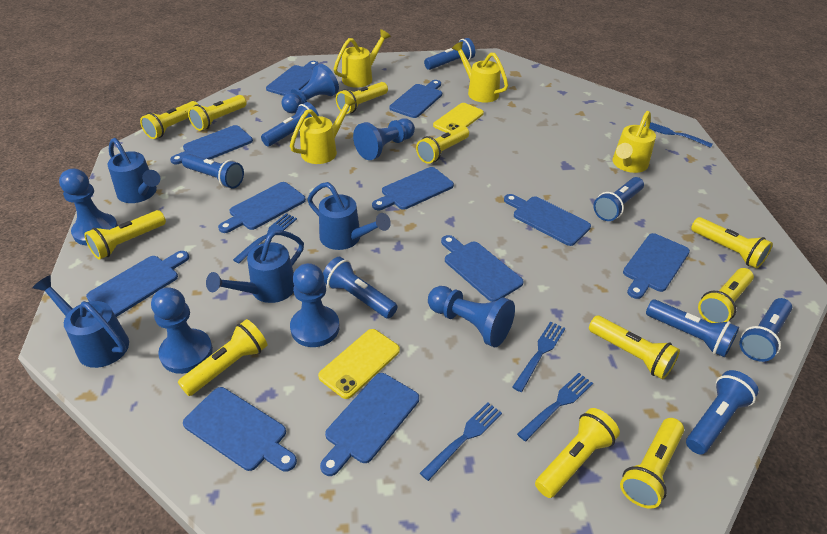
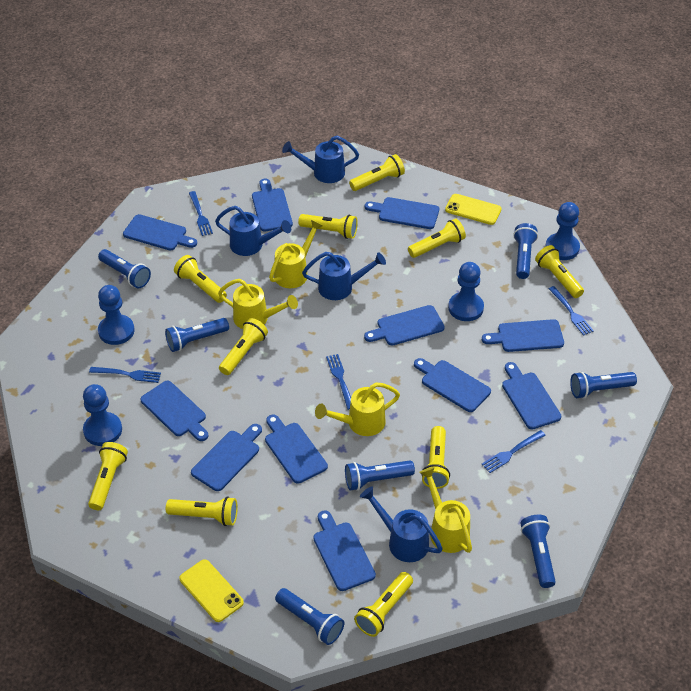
blue flashlight: [182,154,244,188] [261,102,319,146] [323,257,398,319] [424,38,475,70] [593,177,644,221] [646,299,739,357] [686,370,759,455] [739,298,792,362] = 8 -> [98,249,151,289] [165,318,229,352] [275,588,344,645] [345,460,415,491] [513,223,538,279] [520,515,556,588] [570,372,637,399] = 7
blue pawn: [59,169,118,246] [151,287,213,374] [281,64,339,113] [290,263,340,347] [353,118,415,160] [428,286,515,348] = 6 -> [83,384,122,446] [98,285,135,345] [448,262,484,321] [545,202,580,260] = 4
yellow flashlight: [84,210,166,260] [140,101,199,139] [178,319,267,396] [188,95,246,131] [336,82,388,114] [416,126,469,164] [535,408,620,498] [589,316,680,379] [620,418,684,509] [691,217,773,269] [698,268,754,323] = 11 -> [88,442,128,510] [166,496,238,526] [174,255,227,303] [219,318,268,375] [298,214,358,239] [349,154,405,191] [354,572,413,637] [408,218,466,258] [421,426,450,489] [535,245,584,298] = 10

